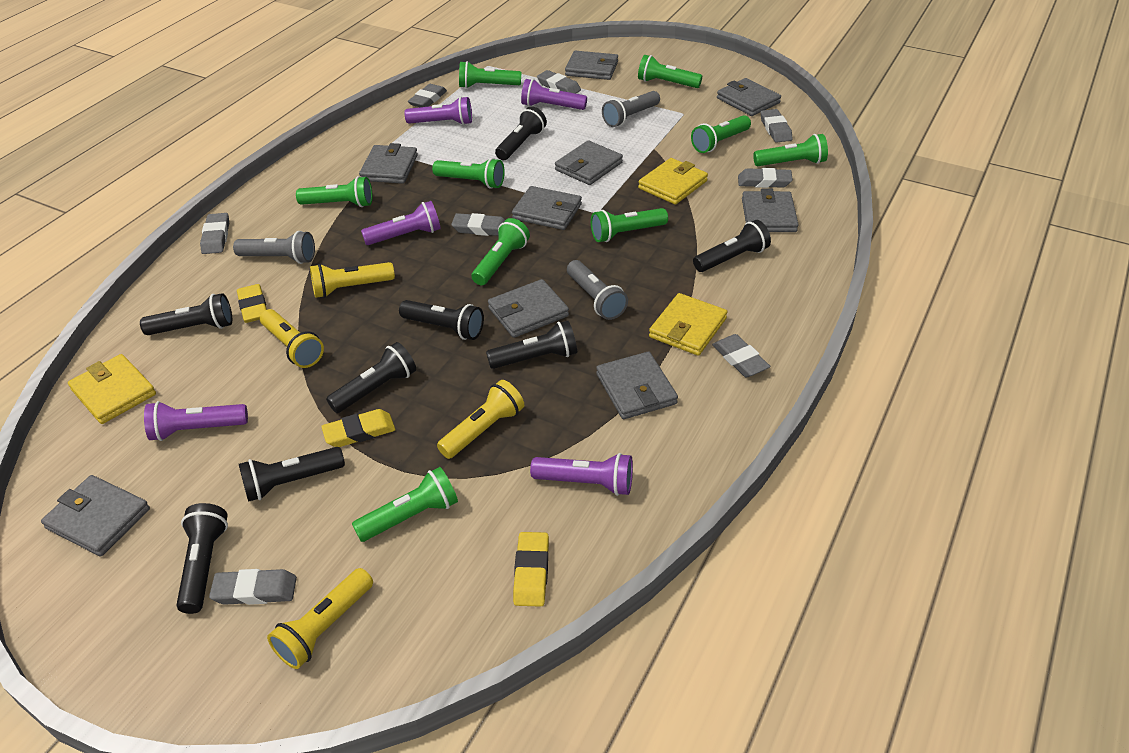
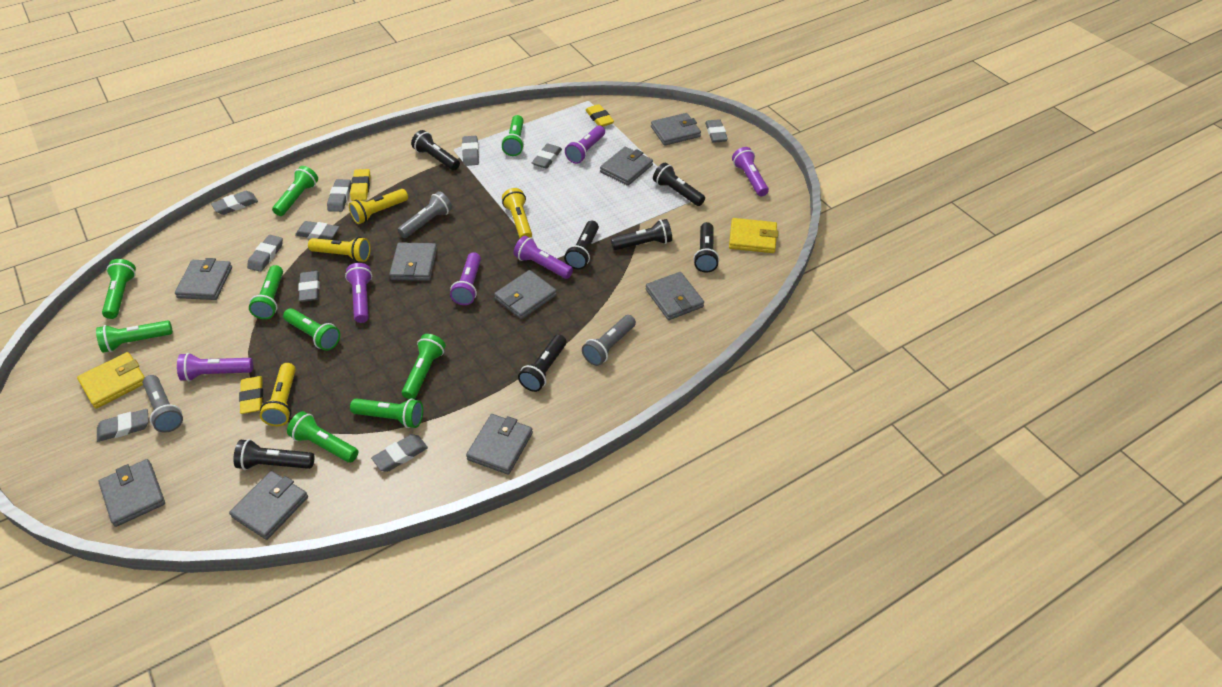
black flashlight: [140,293,232,335] [176,503,228,614] [239,447,345,502] [326,342,416,413] [399,300,484,340] [486,321,577,369] [495,106,547,160] [693,220,771,272] = 8 -> [233,439,315,470] [411,130,460,170] [518,334,567,392] [564,221,599,269] [611,219,672,250] [653,163,705,206] [693,222,719,273] = 7
grey eraser: [200,213,229,254] [209,569,297,605] [408,84,447,107] [451,213,505,236] [537,70,581,94] [712,334,771,377] [738,168,793,188] [761,109,793,143] = 8 -> [97,409,148,442] [211,191,258,215] [247,235,283,272] [295,221,339,240] [298,271,320,302] [327,179,351,212] [371,434,428,472] [462,136,479,166] [532,144,562,169] [705,119,728,143] = 10
purple flashlight: [144,401,248,441] [361,201,441,245] [404,97,472,125] [521,79,587,110] [530,453,633,496] = 5 -> [177,353,253,381] [345,263,372,323] [450,252,481,305] [514,236,573,279] [565,126,605,164] [732,147,769,196] = 6
yellow wallet: [68,354,156,424] [638,158,708,205] [649,293,727,356] = 3 -> [77,352,145,409] [729,218,778,253] = 2

